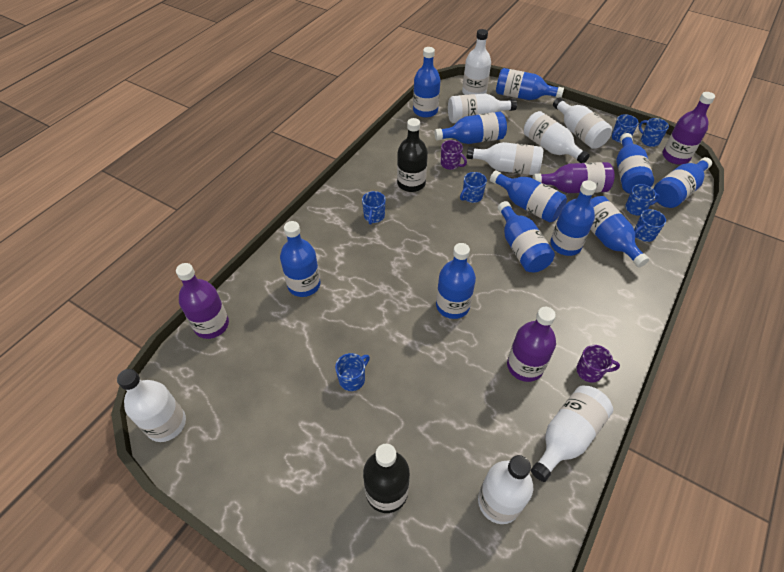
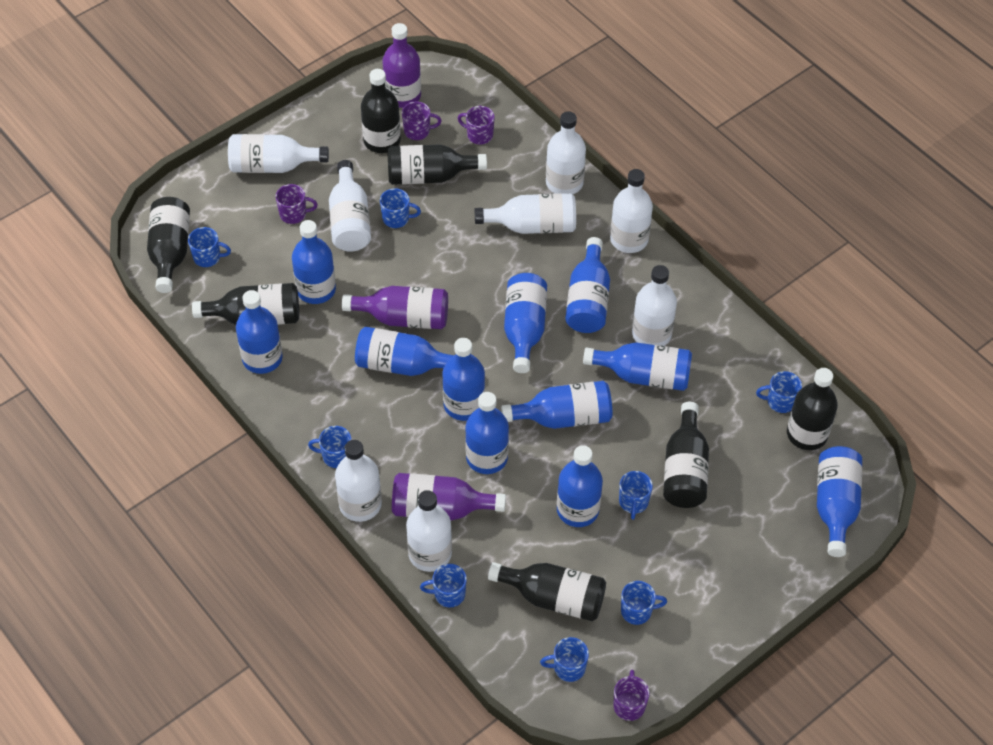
black bottle: [363,444,410,513] [397,118,428,192] = 2 -> [147,197,190,293] [192,283,299,325] [361,69,401,153] [387,144,487,185] [488,562,606,621] [663,402,709,508] [787,368,838,450] = 7
blue mug: [335,353,370,391] [362,191,386,225] [460,172,487,203] [612,114,638,143] [625,184,660,216] [634,209,666,242] [639,118,669,147] = 7 -> [188,227,231,267] [308,426,351,468] [380,188,421,228] [420,564,467,607] [540,637,589,682] [619,471,653,520] [621,581,667,625] [756,371,802,413] = 8
purple bottle: [176,263,229,339] [507,307,556,382] [533,162,614,193] [663,92,715,165] = 4 -> [342,286,448,329] [382,23,421,108] [392,473,506,520] = 3
purple mug: [441,140,467,170] [576,345,620,382] = 2 -> [276,184,318,224] [402,102,442,140] [458,106,495,145] [613,670,650,721] = 4

